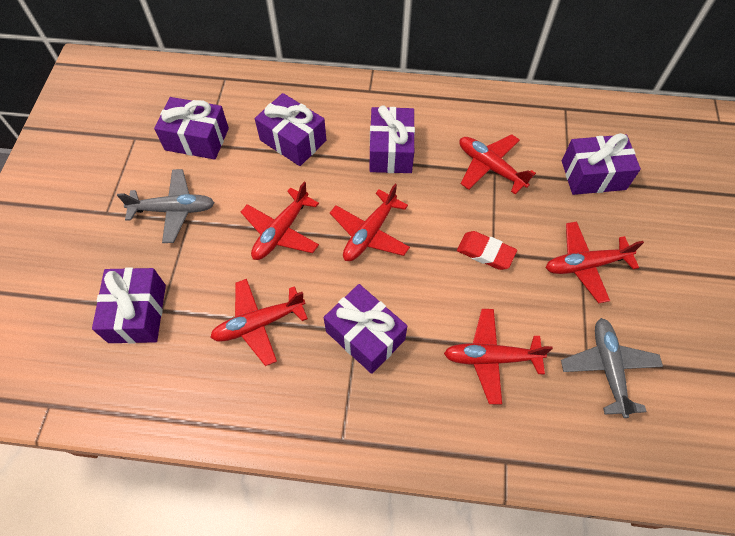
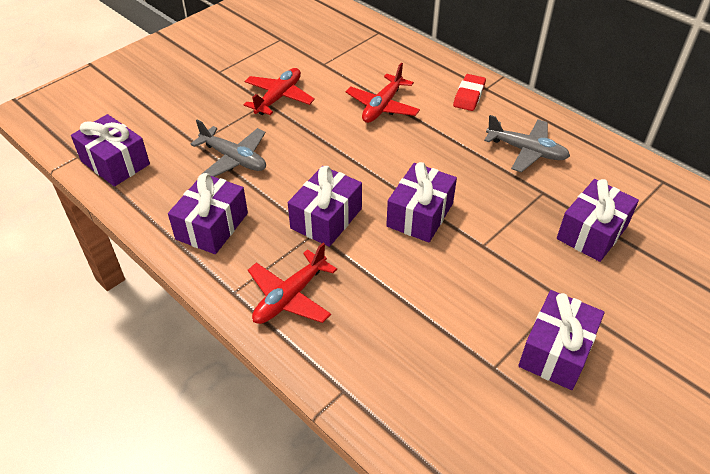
red plane: [210,279,308,366] [241,182,319,260] [330,184,410,261] [444,309,553,405] [459,134,536,194] [546,221,644,303] = 6 -> [244,68,315,115] [248,243,337,324] [346,63,420,123] = 3

